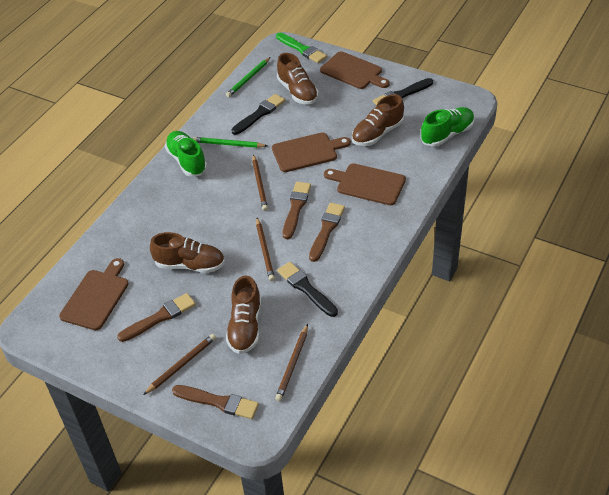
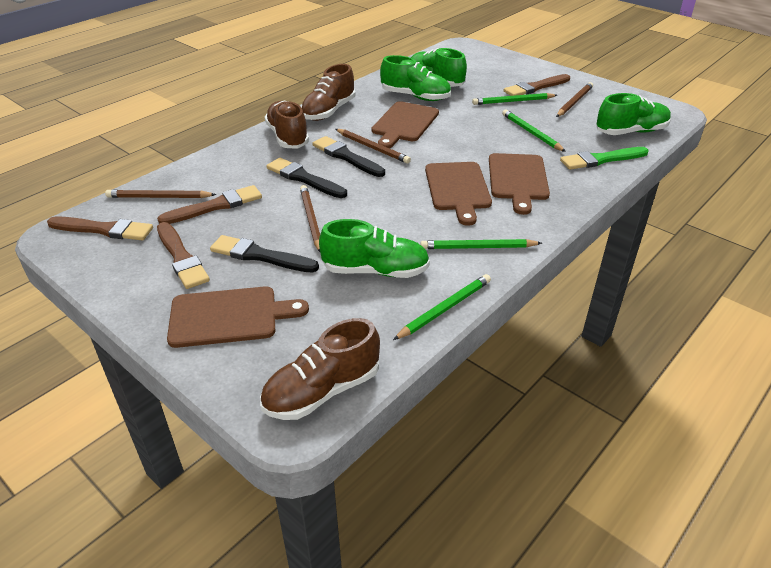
brown shoe: [150,232,225,273] [226,276,261,354] [277,53,318,105] [352,94,404,146] = 4 -> [260,318,380,420] [264,100,309,149] [301,64,355,121] = 3
green pencil: [193,137,267,148] [226,57,270,97] = 2 -> [393,274,491,340] [420,239,542,249] [472,93,557,105] [502,110,566,152] = 4
green shoe: [165,131,207,177] [421,107,475,147] = 2 -> [319,219,430,278] [380,55,451,101] [411,48,467,87] [596,93,671,135] = 4

